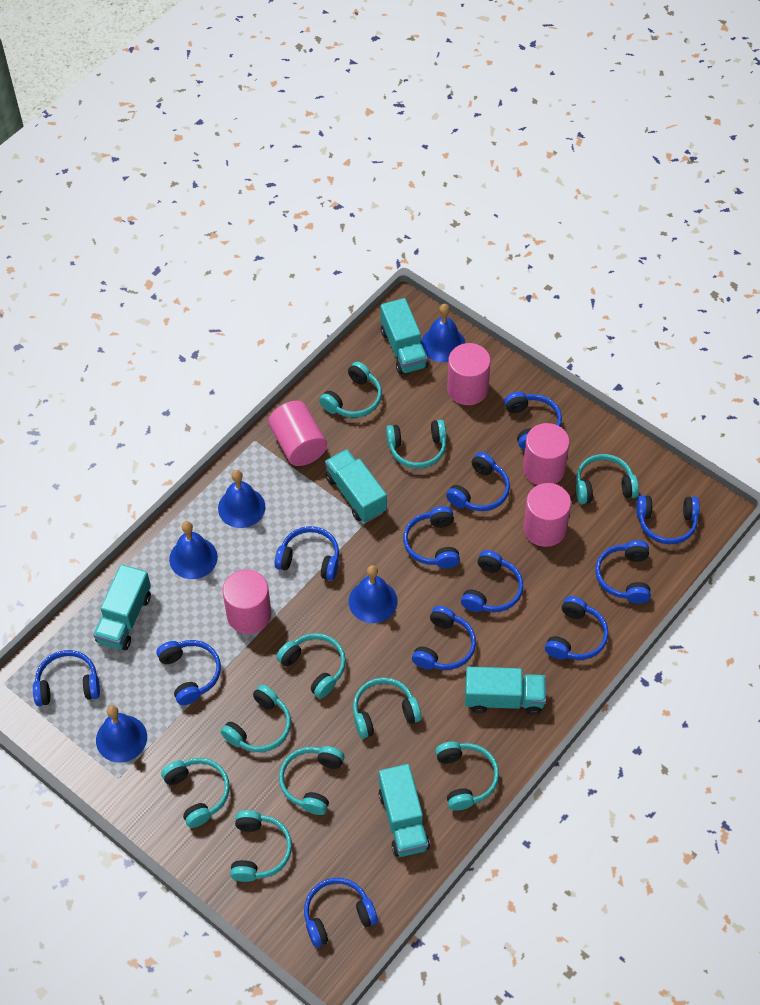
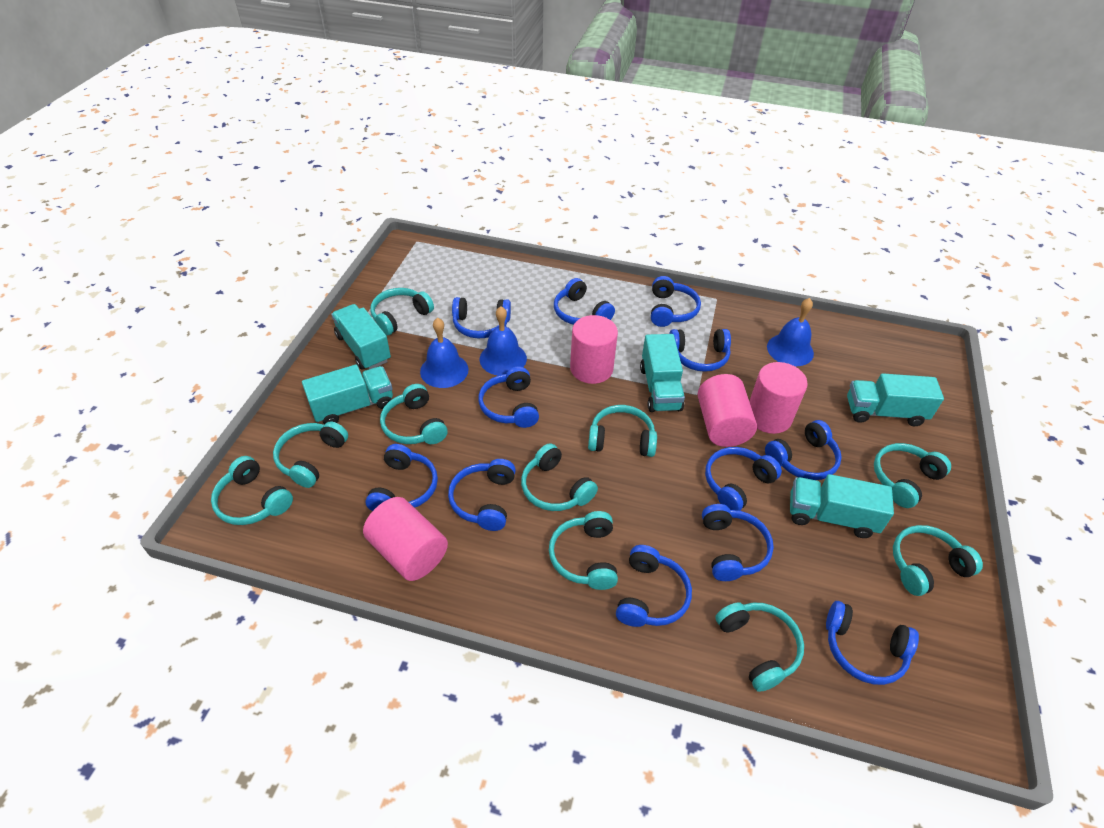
blue bell: [96,705,147,763] [169,521,218,579] [218,470,265,528] [349,565,398,623] [421,304,465,362] = 5 -> [420,318,469,388] [480,306,527,375] [767,298,814,366] = 3
pink cylinder: [222,569,271,634] [268,401,327,466] [447,343,491,405] [523,423,570,485] [523,483,571,547] = 5 -> [363,497,448,581] [570,315,618,384] [698,374,757,447] [749,362,808,434] = 4

